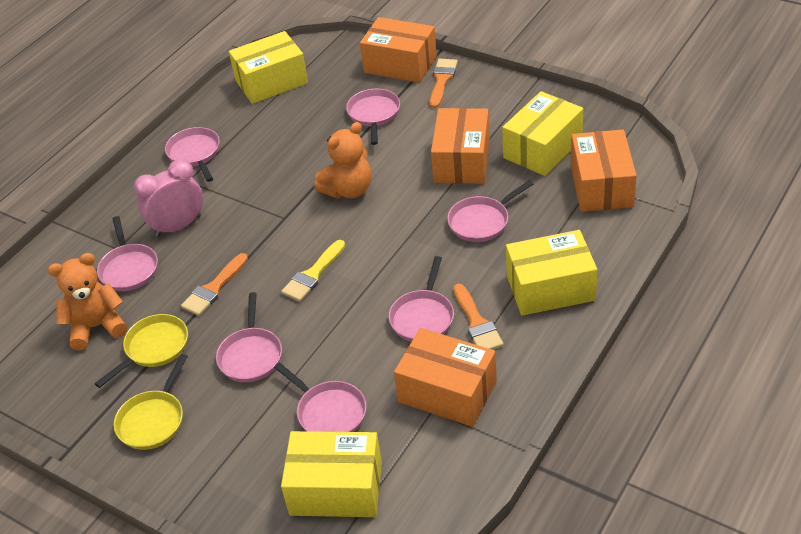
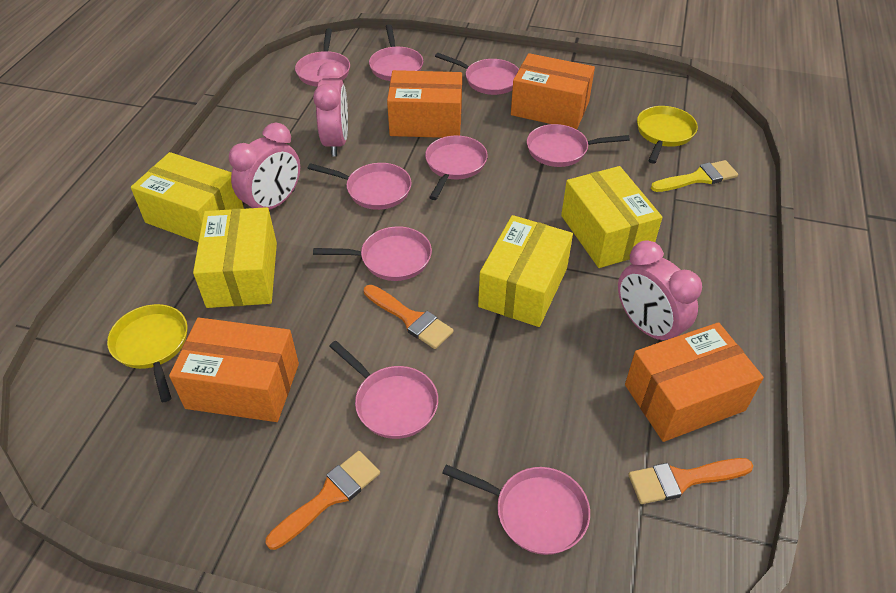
orange teddy bear: [48,253,127,351] [315,122,371,199] = 2 -> none = 0
pink clock: [134,159,203,237] = 1 -> [229,123,300,210] [313,62,348,157] [618,240,702,340] = 3
pink pan: [97,216,158,291] [165,127,220,182] [216,292,282,382] [274,362,366,432] [346,89,400,145] [389,256,454,342] [447,180,533,242] = 7 -> [295,29,350,87] [308,163,412,210] [313,226,432,281] [329,341,438,439] [369,24,423,81] [425,135,488,200] [435,53,519,95] [442,464,590,555] [527,124,630,167] = 9

